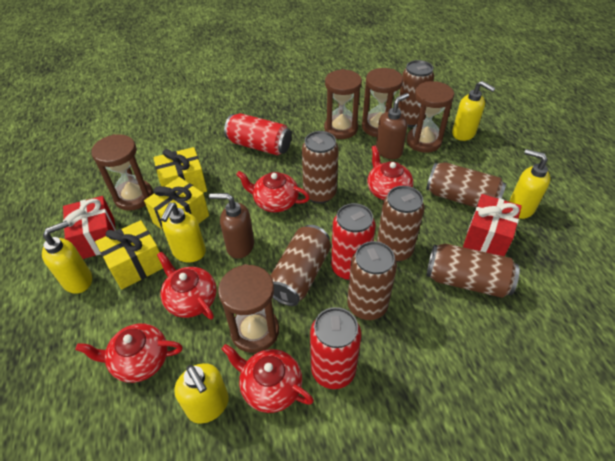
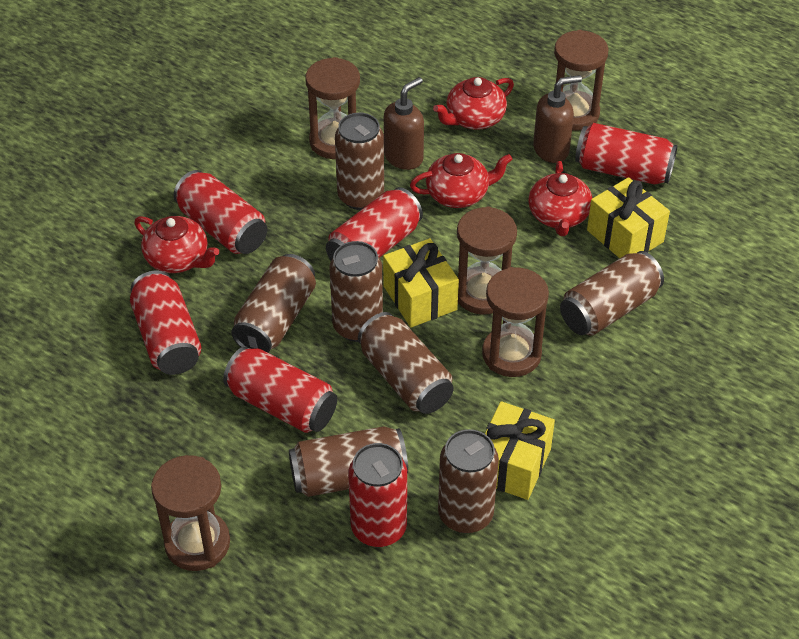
red can: [224,113,292,155] [310,307,361,389] [331,203,376,280] = 3 -> [130,270,201,375] [174,170,267,254] [223,346,337,433] [326,187,423,260] [348,443,407,547] [575,123,678,185] = 6
red gift: [63,196,116,259] [463,194,522,256] = 2 -> none = 0
red teapot: [75,323,183,383] [157,251,217,320] [222,344,314,413] [236,171,310,212] [367,145,413,200] = 5 -> [134,216,219,273] [410,153,513,208] [433,77,514,130] [528,161,592,236] = 4
yellow soap dispenser: [42,221,92,294] [161,203,206,262] [174,363,229,424] [452,81,496,141] [509,149,550,219] = 5 -> none = 0

